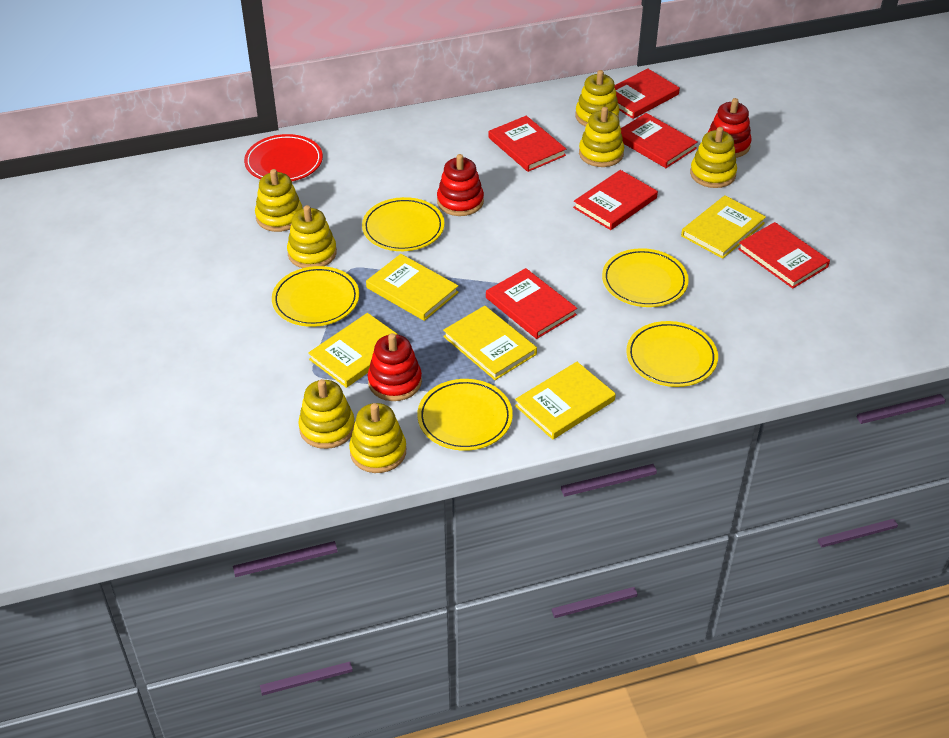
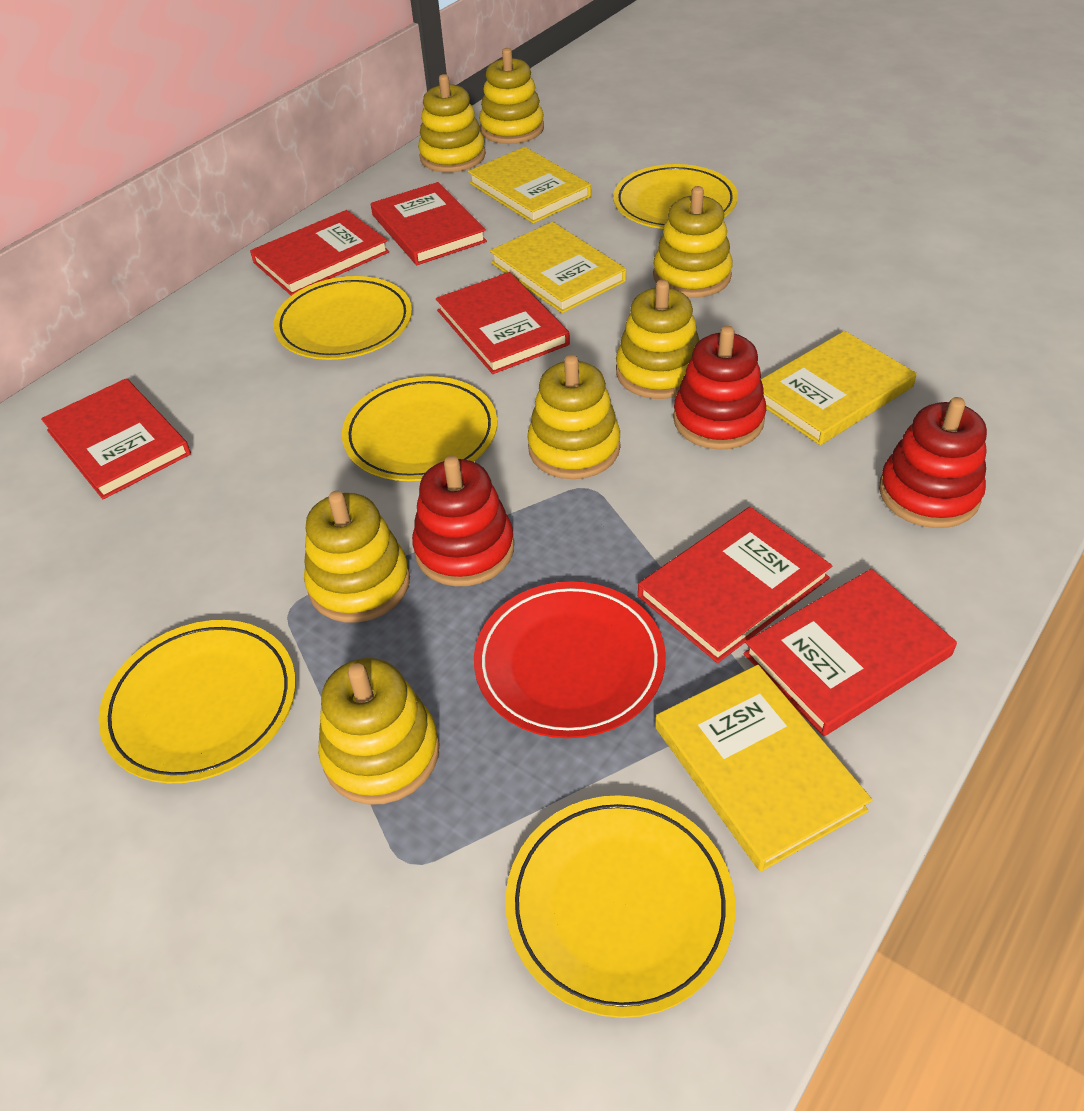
yellow book: [308,313,398,388] [366,254,458,321] [443,306,537,380] [515,362,616,440] [681,195,766,259] = 5 -> [468,147,591,224] [490,222,626,313] [655,665,872,872] [761,331,917,445] = 4

